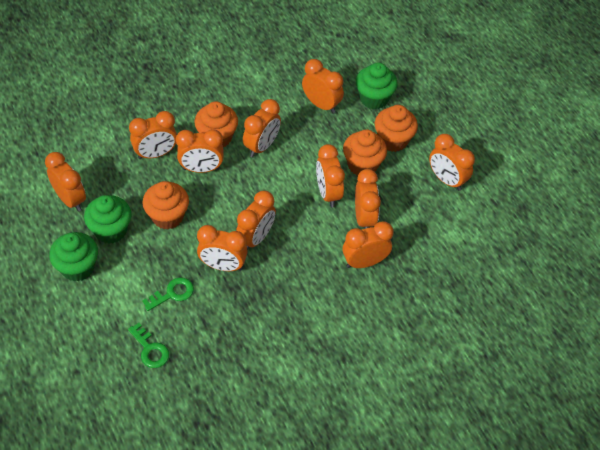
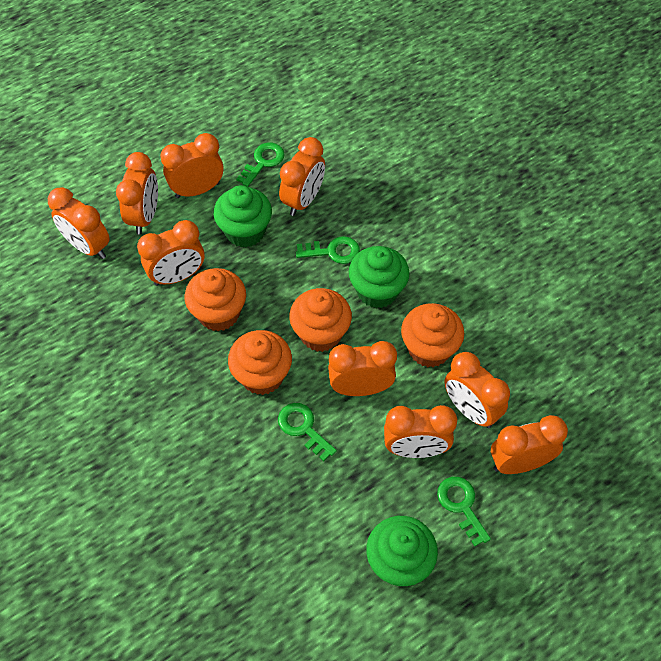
green key: [128,323,169,368] [142,277,194,311] = 2 -> [236,143,285,187] [278,403,337,461] [296,236,360,264] [437,477,491,546] = 4
orange clock: [45,152,86,212] [129,111,177,159] [176,129,223,173] [197,225,248,271] [236,191,276,251] [243,99,281,157] [302,59,344,114] [316,144,345,208] [343,221,394,268] [355,169,381,229] [429,134,475,191] = 11 -> [48,187,109,259] [116,152,158,235] [137,220,205,286] [160,133,223,198] [279,137,325,216] [328,341,397,396] [384,405,457,458] [444,352,510,428] [491,415,568,474] = 9

